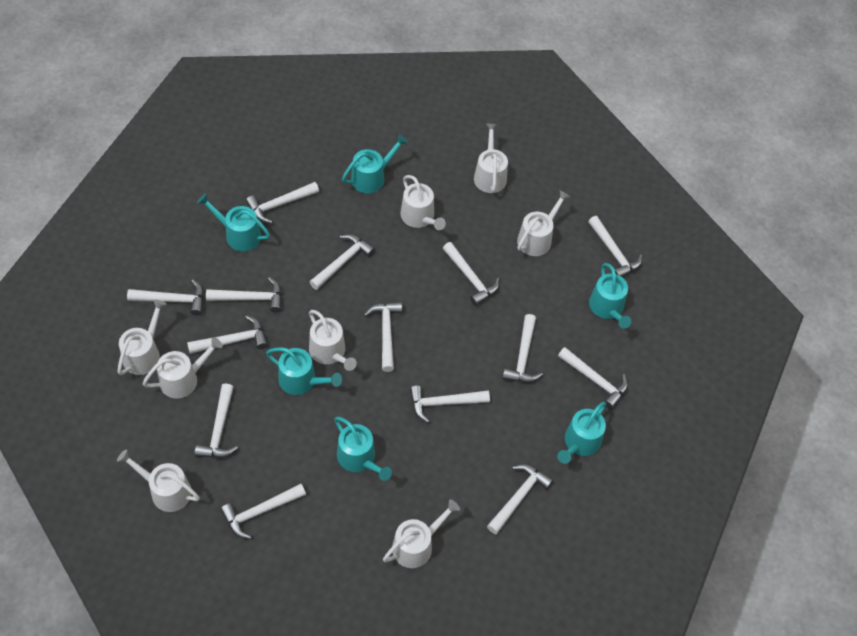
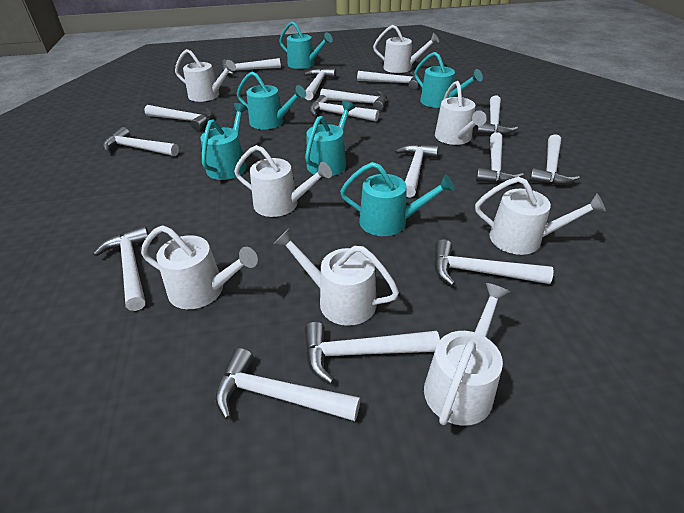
white hammer: [127,280,204,315] [187,315,268,354] [195,384,238,458] [206,277,282,313] [220,484,306,539] [246,182,319,224] [310,234,375,290] [364,302,402,372] [410,385,490,423] [443,242,500,306] [487,464,553,534] [502,314,543,383] [558,347,628,409] [588,216,642,277] = 14 -> [93,226,149,311] [103,127,179,156] [144,105,213,130] [215,348,360,421] [221,58,281,75] [304,68,336,100] [305,322,440,384] [309,95,379,122] [320,89,387,111] [357,71,420,90] [395,144,439,198] [434,239,553,286] [476,132,524,183] [477,95,518,135] [529,134,580,185] = 15

